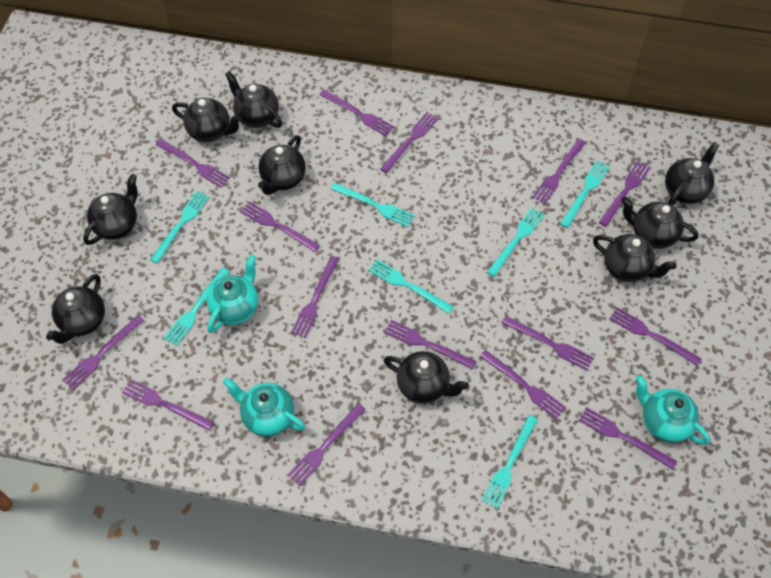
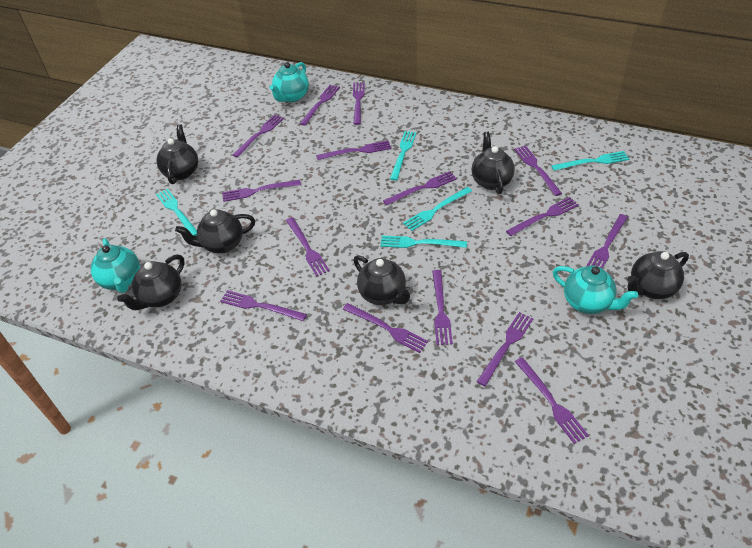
black teapot: [46,274,105,344] [83,174,138,245] [172,98,242,142] [225,71,282,128] [258,135,306,195] [383,351,469,404] [593,234,677,282] [621,197,699,249] [665,142,719,206] = 9 -> [117,254,185,310] [156,124,198,184] [175,209,255,253] [353,255,413,305] [472,132,515,194] [627,251,689,299] = 6
turquoise fork: [150,191,209,264] [164,267,230,346] [331,183,415,227] [368,259,454,314] [481,415,538,509] [487,207,545,277] [560,160,610,228] = 7 -> [156,189,197,236] [380,236,467,248] [390,131,417,181] [403,187,472,231] [551,151,629,171] = 5

